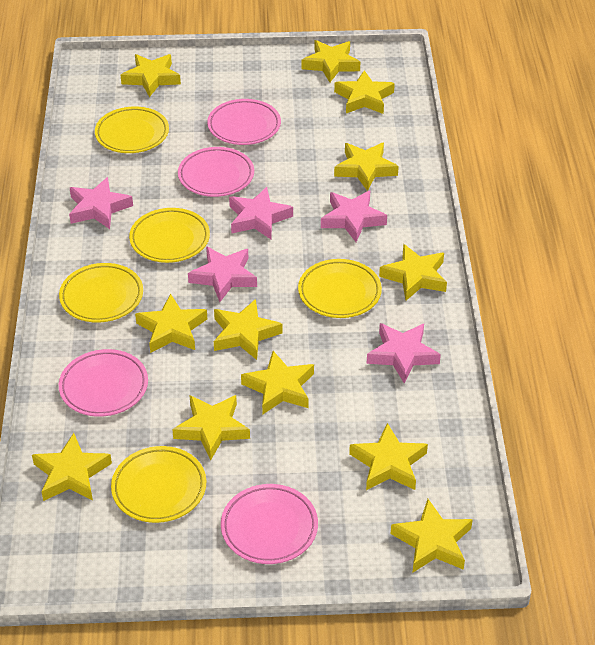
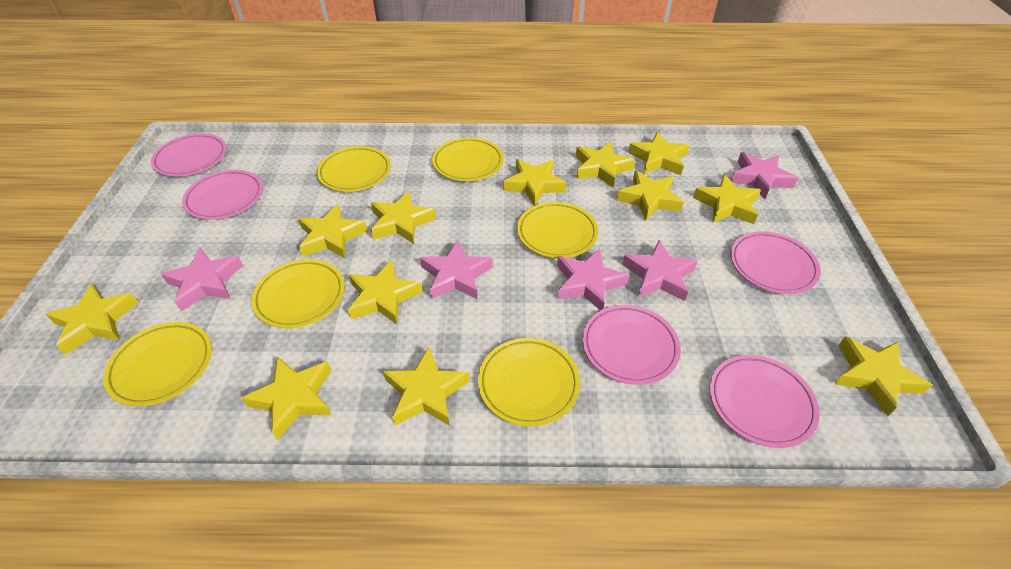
pink plate: [59,349,148,417] [178,147,254,197] [207,99,281,145] [221,484,318,564] = 4 -> [151,133,227,176] [182,170,263,220] [582,305,681,385] [710,355,820,448] [731,231,821,294] = 5
yellow plate: [59,263,143,323] [95,106,169,153] [111,446,206,523] [129,208,210,263] [298,259,382,318] = 5 -> [103,322,212,407] [252,259,345,328] [317,146,391,192] [432,137,504,181] [478,338,580,427] [517,202,599,258] = 6

